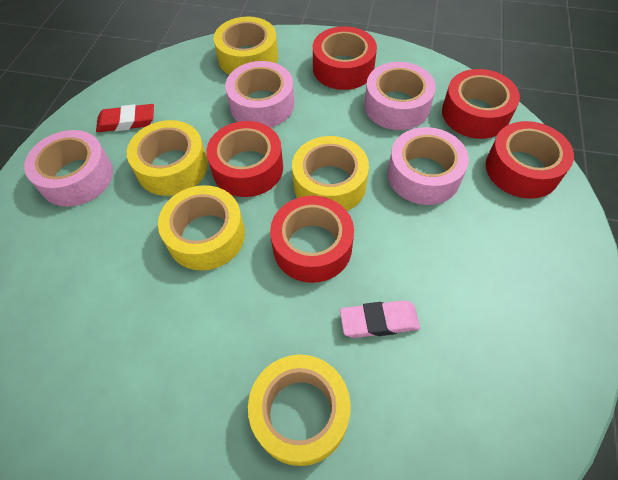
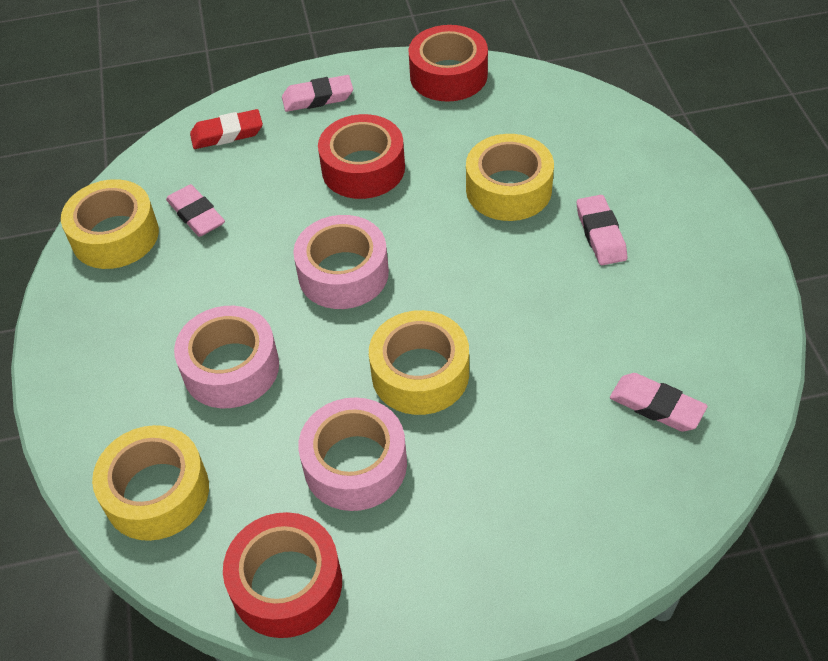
pink eraser: [340,300,420,338] = 1 -> [166,184,225,237] [282,75,353,112] [577,195,627,265] [610,373,708,431] = 4
pink tape: [24,130,113,207] [225,61,294,127] [364,62,436,130] [388,127,469,205] = 4 -> [174,306,279,408] [293,215,389,309] [298,397,407,511] = 3
red tape: [206,121,283,197] [270,196,354,283] [313,26,377,90] [442,69,520,139] [486,121,574,199] = 5 -> [223,512,342,638] [318,114,405,199] [408,25,488,102] = 3
yellow tape: [127,120,208,196] [158,185,245,271] [214,16,278,75] [248,355,351,466] [292,136,369,211] = 5 -> [61,179,159,269] [92,425,209,541] [369,310,469,415] [466,134,554,221] = 4

